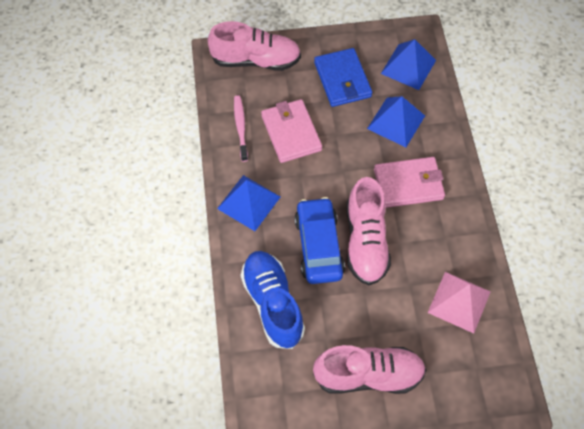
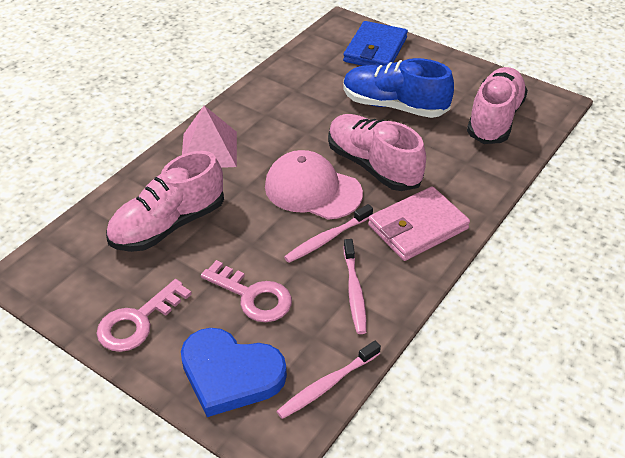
blue car: [294,197,345,284] = 1 -> none = 0
blue heart: none = 0 -> [181,328,287,417] = 1
blue pyramid: [217,175,280,231] [367,96,425,147] [381,39,436,90] = 3 -> none = 0
pink cap: none = 0 -> [265,150,363,220] = 1
pink key: none = 0 -> [97,279,192,352] [201,260,292,322] = 2
pink toothbrush: [234,95,248,162] = 1 -> [276,341,381,419] [284,204,373,263] [344,239,367,334] = 3
pink wallet: [261,99,322,163] [374,157,445,208] = 2 -> [368,186,470,261] = 1

